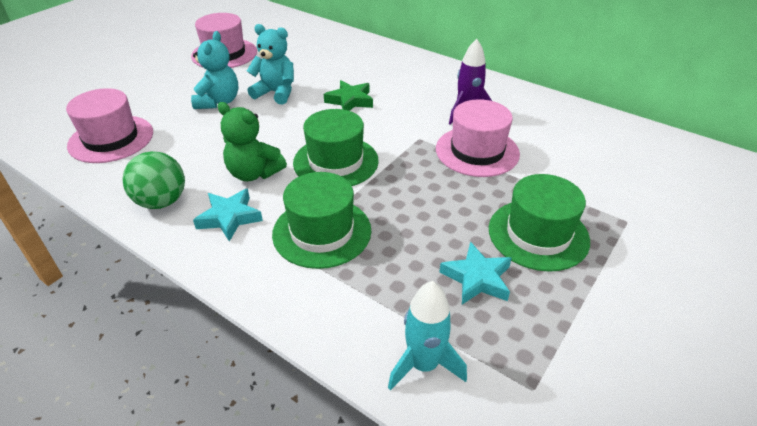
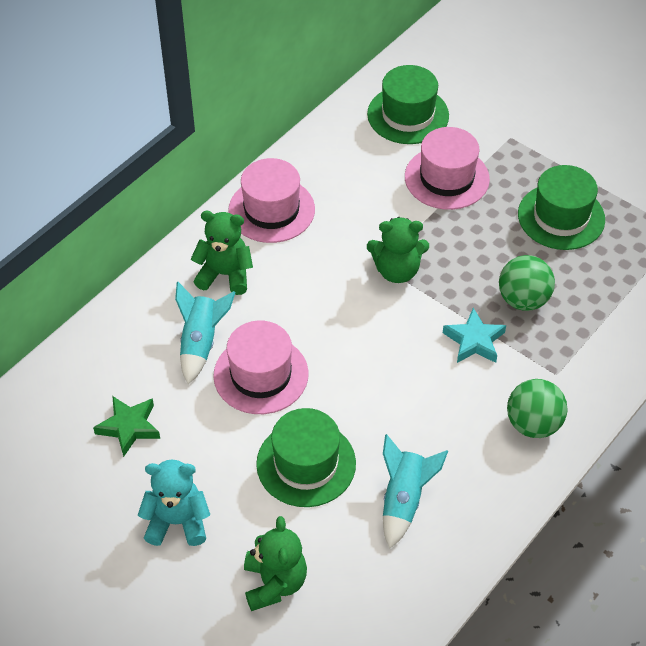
green ball: [122,151,185,209] = 1 -> [499,255,555,311] [507,379,567,438] = 2
green teddy bear: [218,102,287,181] = 1 -> [191,211,253,295] [244,516,307,611] [367,217,429,283] = 3
purple rocket: [449,39,492,125] = 1 -> none = 0
turquoise rocket: [388,281,467,390] = 1 -> [175,282,236,384] [383,434,448,549] = 2
turquoise star: [193,189,263,242] [439,242,512,305] = 2 -> [443,308,506,363] = 1
turquoise teddy bear: [191,31,238,109] [247,24,294,104] = 2 -> [138,460,210,546] = 1

